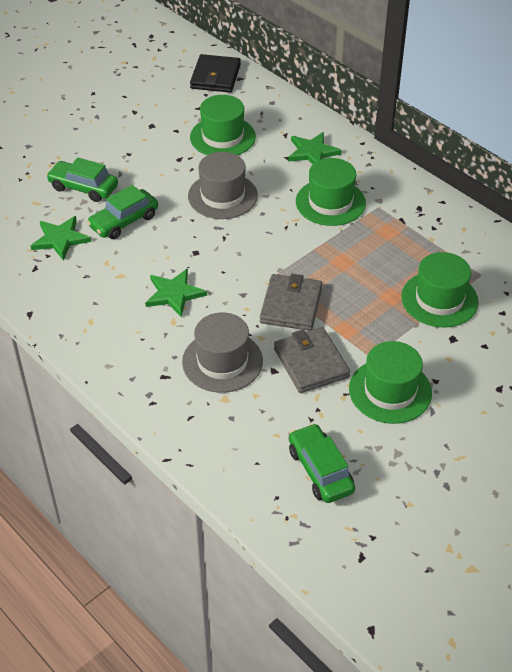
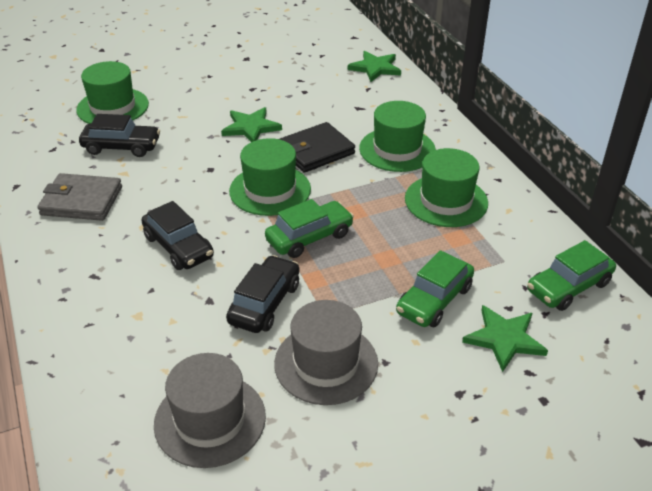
black car: none = 0 -> [79,114,160,157] [142,201,214,270] [226,255,299,333] = 3
grey wallet: [260,274,322,331] [274,327,350,393] = 2 -> [37,173,122,221] = 1

